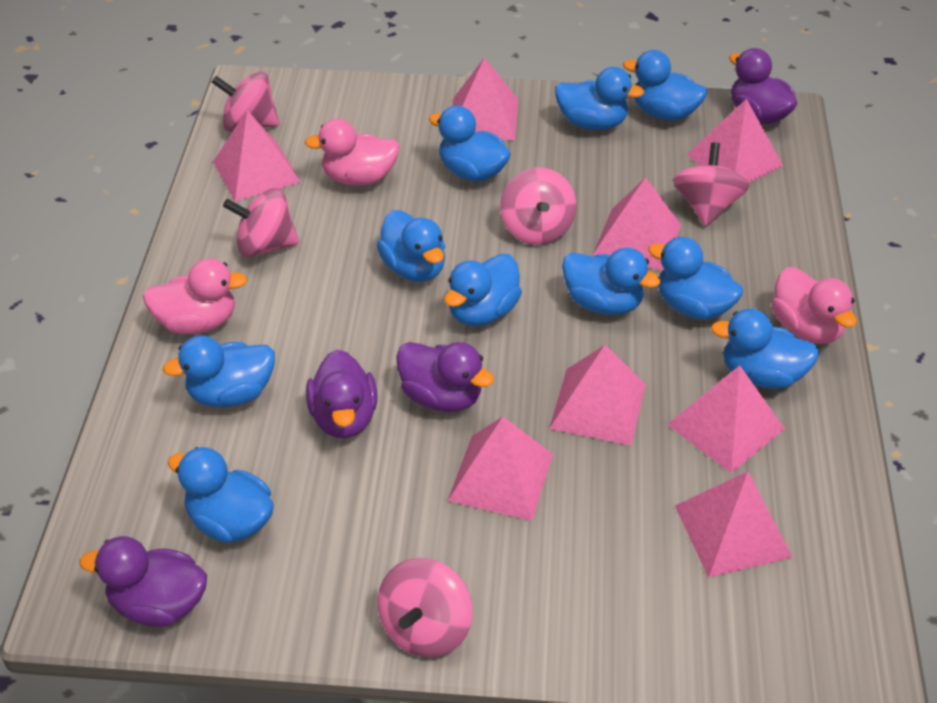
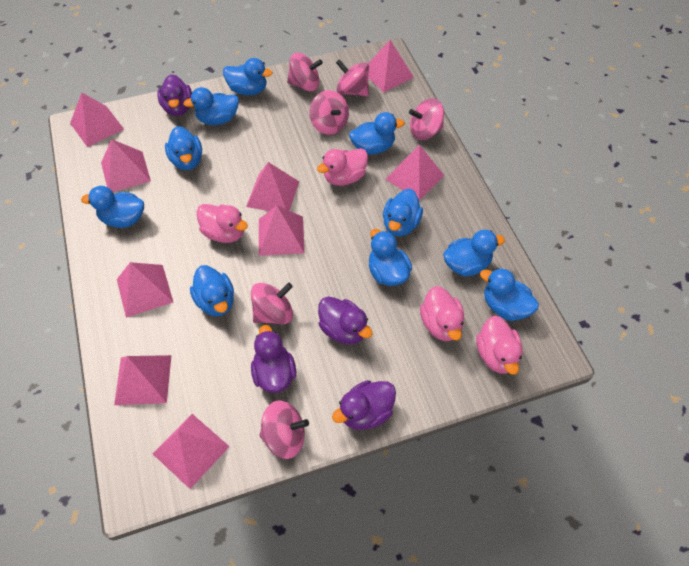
pink duck: [143,258,248,334] [305,119,400,186] [771,267,857,344] = 3 -> [196,204,248,243] [317,148,368,186] [420,286,464,341] [476,316,523,375] = 4
pink pyramid: [213,110,301,201] [448,417,553,521] [453,57,518,140] [549,345,646,445] [593,177,681,271] [667,365,785,473] [675,471,792,578] [687,99,783,183] = 8 -> [70,93,124,147] [101,139,151,192] [114,355,171,405] [117,262,173,318] [153,414,230,489] [246,162,299,211] [259,205,304,256] [368,40,414,92] [385,145,444,200] = 9
pink spinning top: [212,72,279,132] [223,188,299,258] [377,558,473,658] [500,167,576,245] [673,143,749,226] = 5 -> [251,283,293,324] [259,400,309,459] [287,53,323,91] [309,90,349,135] [336,59,369,97] [409,98,444,140] = 6

